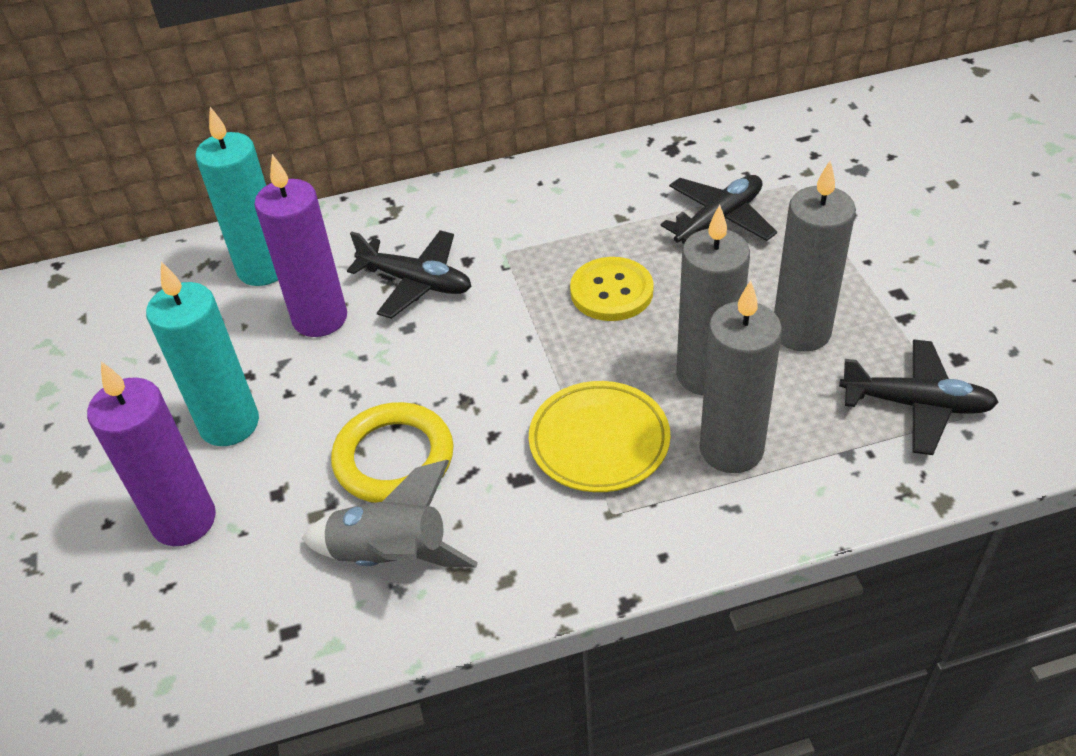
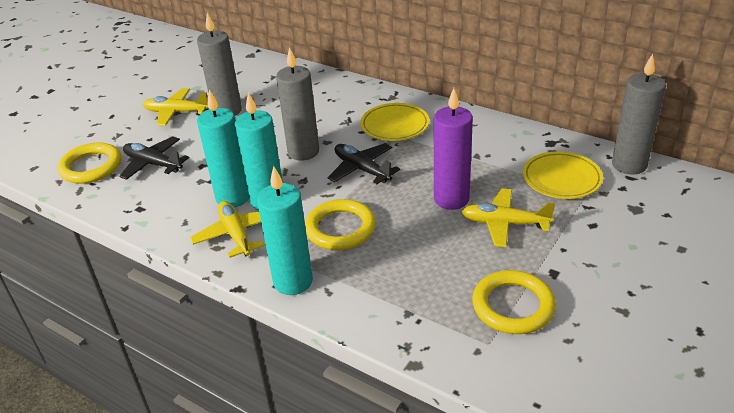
black plane: [347,230,472,319] [661,175,777,244] [839,339,999,455] = 3 -> [119,136,189,180] [327,143,400,184] = 2
grey rocket: [301,460,478,568] = 1 -> none = 0
purple candle: [87,361,216,546] [255,154,347,337] = 2 -> [434,88,473,210] = 1
turquoise candle: [146,261,259,446] [195,107,278,286] = 2 -> [197,89,249,207] [235,92,283,211] [257,166,313,295] = 3
yellow button: [570,257,654,321] = 1 -> none = 0
yellow plane: none = 0 -> [143,88,209,126] [190,201,265,258] [461,189,555,247] = 3
yellow plate: [529,381,670,492] = 1 -> [360,103,429,141] [523,151,603,199] = 2
yellow ring: [331,402,454,503] = 1 -> [58,143,122,184] [305,199,376,250] [472,270,556,334] = 3

